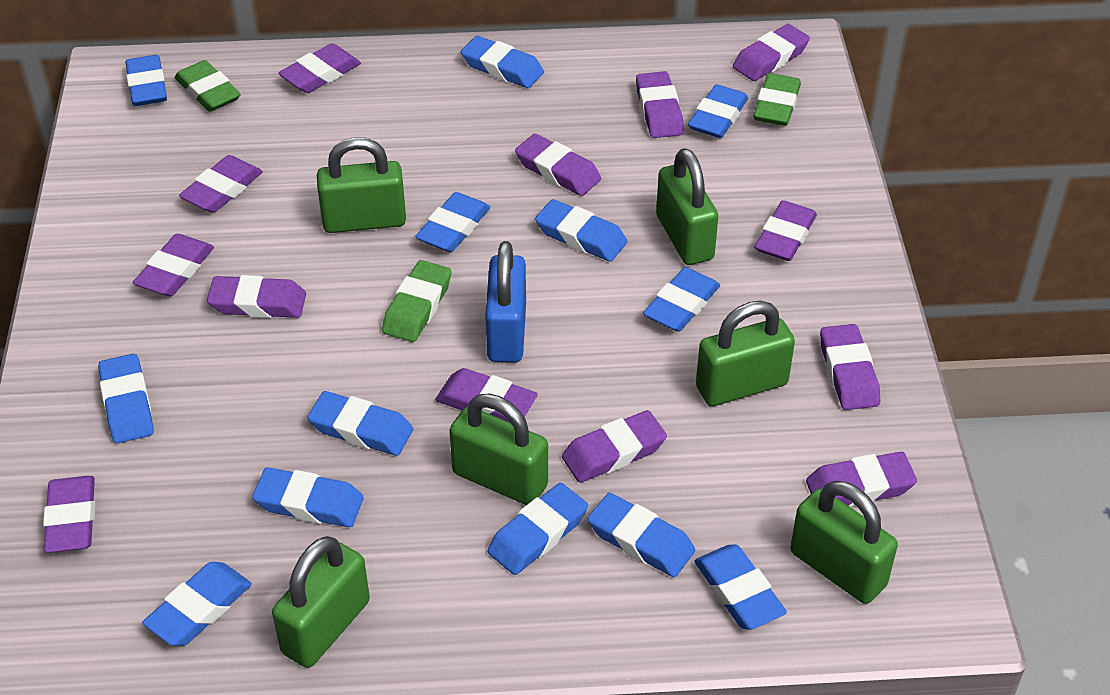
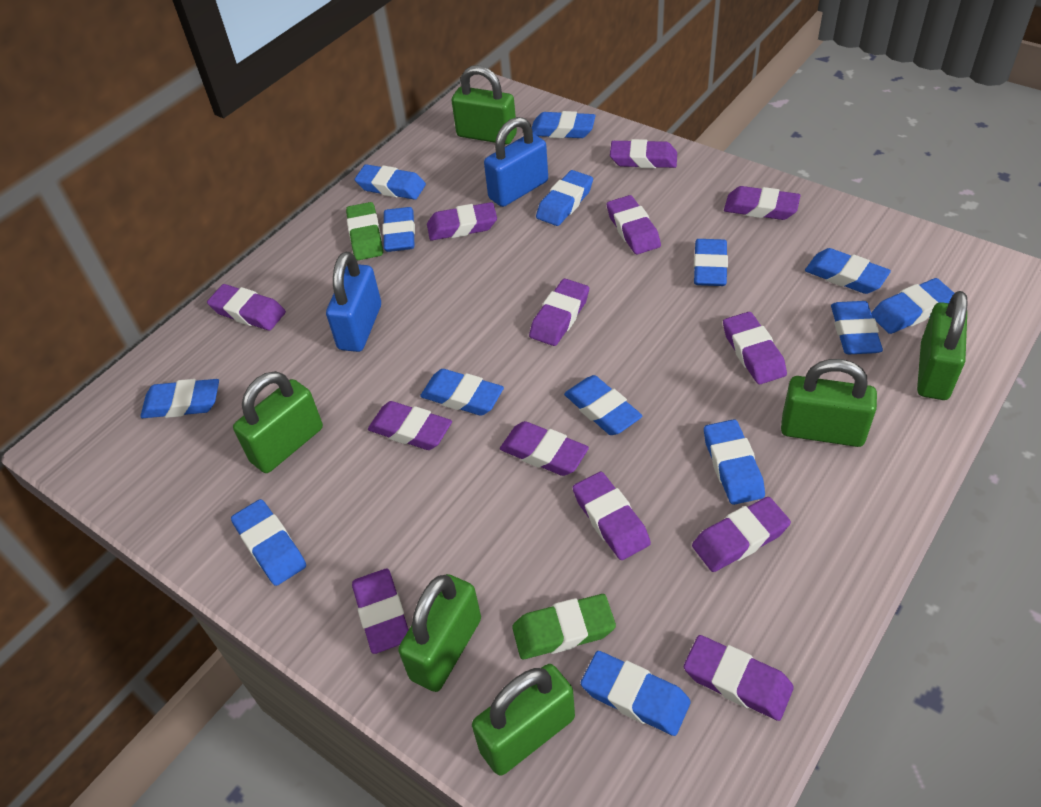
blue eraser: [98,354,154,443] [125,55,167,106] [142,562,252,646] [252,467,364,527] [307,391,413,456] [415,192,490,252] [461,36,544,88] [488,483,588,575] [535,199,627,262] [588,493,695,577] [643,267,720,332] [688,84,748,138] [694,545,787,630] = 13 -> [140,379,219,418] [231,499,306,586] [355,164,426,200] [382,207,415,252] [420,369,504,416] [532,111,596,138] [536,170,593,226] [564,375,642,435] [581,651,691,736] [694,239,728,286] [704,419,765,505] [805,248,891,294] [831,301,883,354] [871,278,954,334] = 14
blue padlock: [485,241,526,362] = 1 -> [326,252,381,352] [484,117,548,207] = 2
green eraser: [175,60,241,112] [382,260,451,342] [753,73,801,126] = 3 -> [346,202,383,260] [512,594,616,659] = 2

